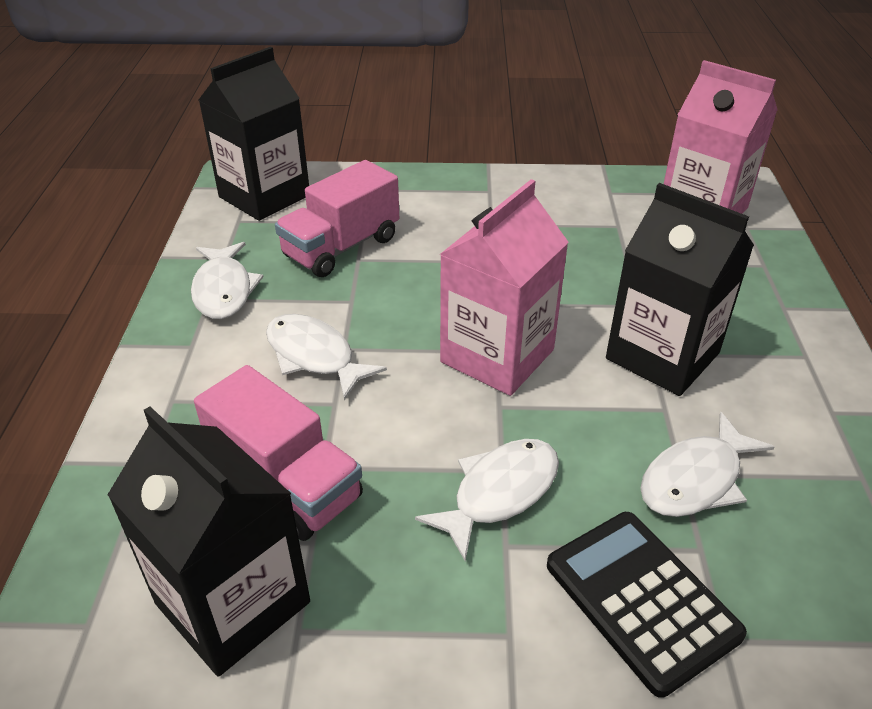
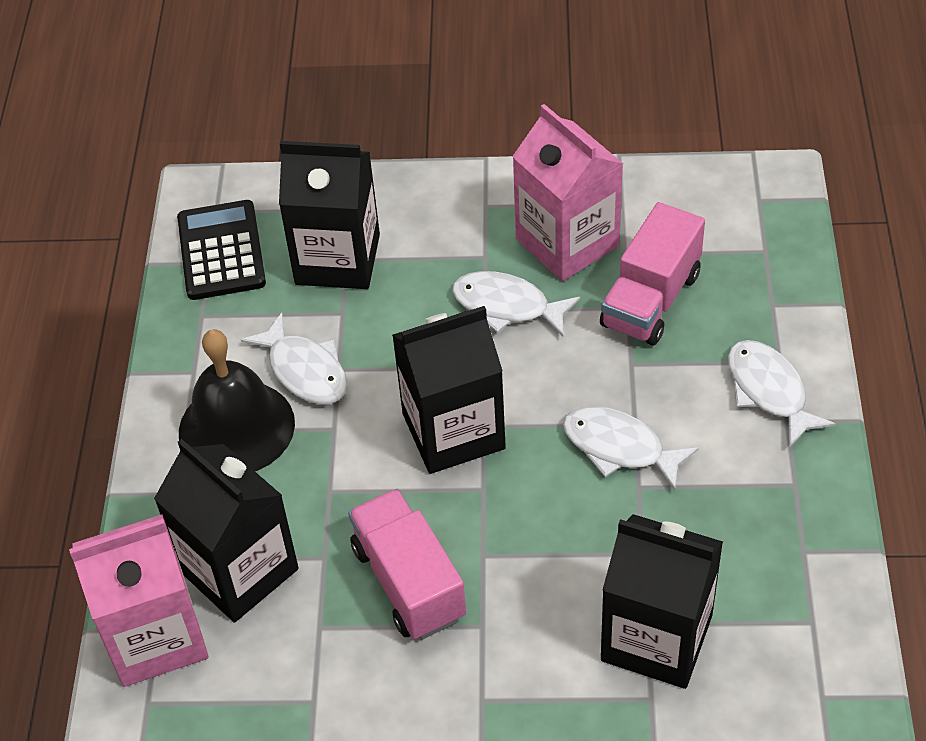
black bell: none = 0 -> [179,329,295,471] = 1
black carton: [108,406,310,677] [199,47,309,221] [606,183,754,396] = 3 -> [154,439,299,623] [279,141,380,289] [392,306,506,474] [601,514,723,689] = 4

